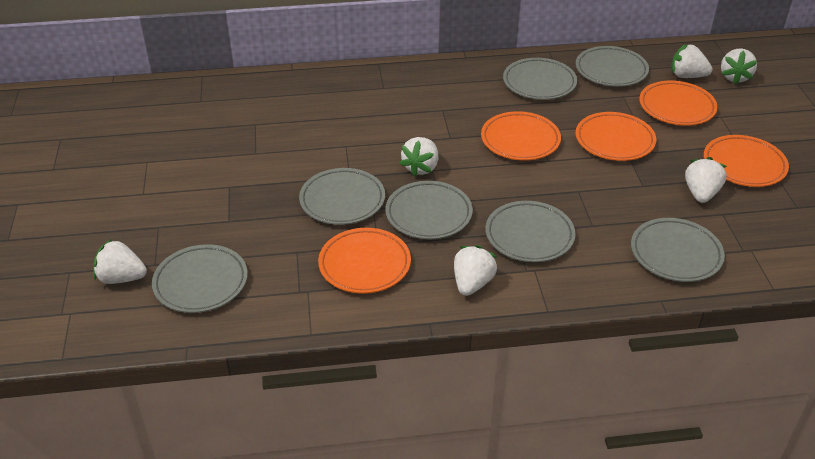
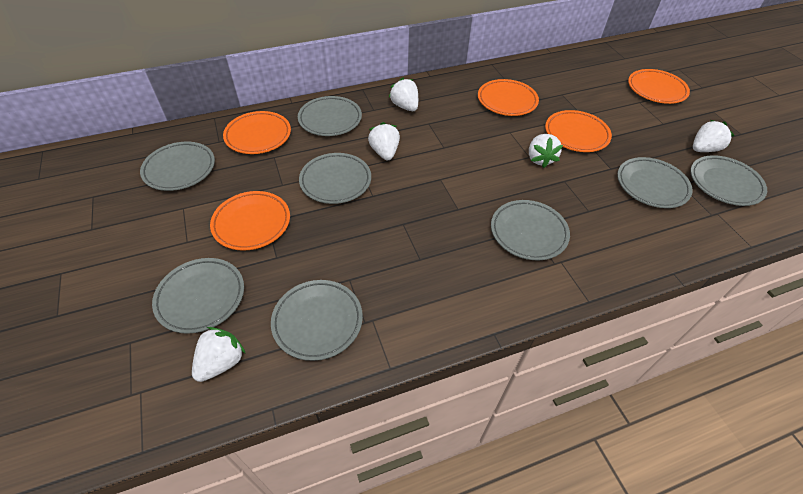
grey plate: [152,244,248,313] [299,168,385,225] [385,181,473,239] [485,201,576,262] [503,58,577,100] [576,46,649,87] [631,218,725,282] = 7 -> [140,142,215,191] [152,258,244,334] [271,280,363,361] [298,96,362,136] [299,153,371,204] [491,200,570,260] [617,157,693,208] [690,155,767,206] = 8
white strawberry: [93,239,147,284] [400,137,438,177] [454,245,497,296] [671,44,713,78] [685,157,727,203] [721,49,757,84] = 6 -> [192,327,246,382] [368,122,400,160] [389,78,418,111] [529,134,563,168] [693,120,734,152] = 5

